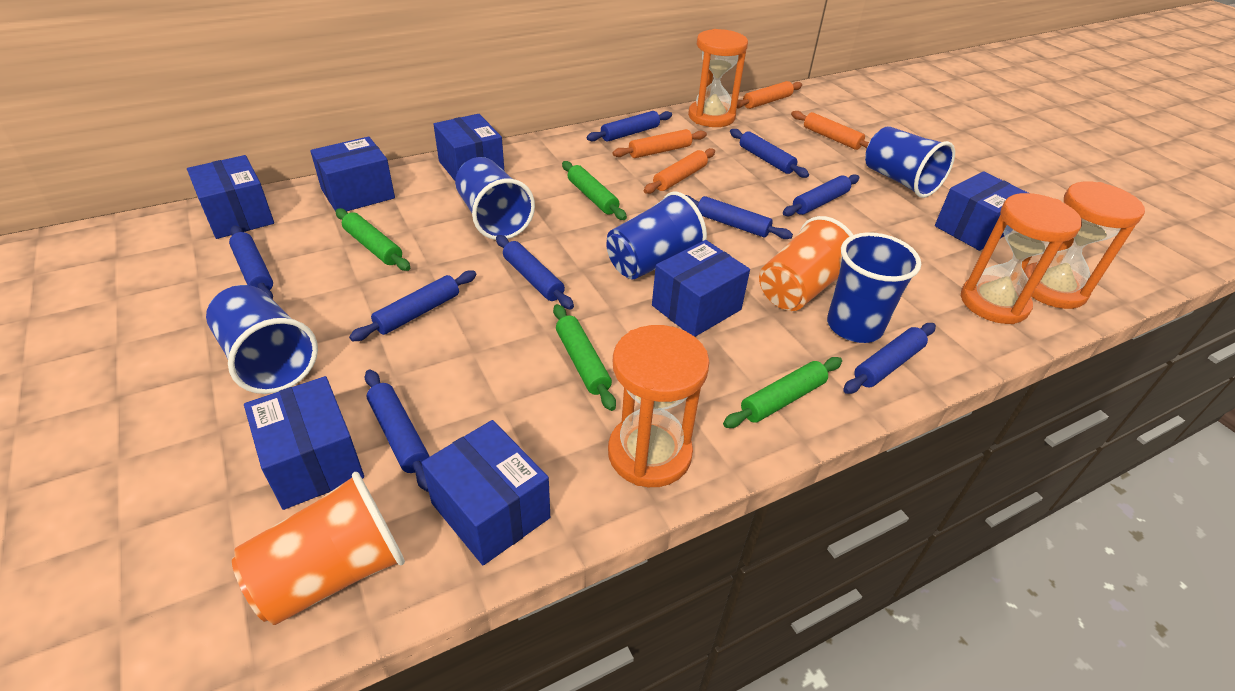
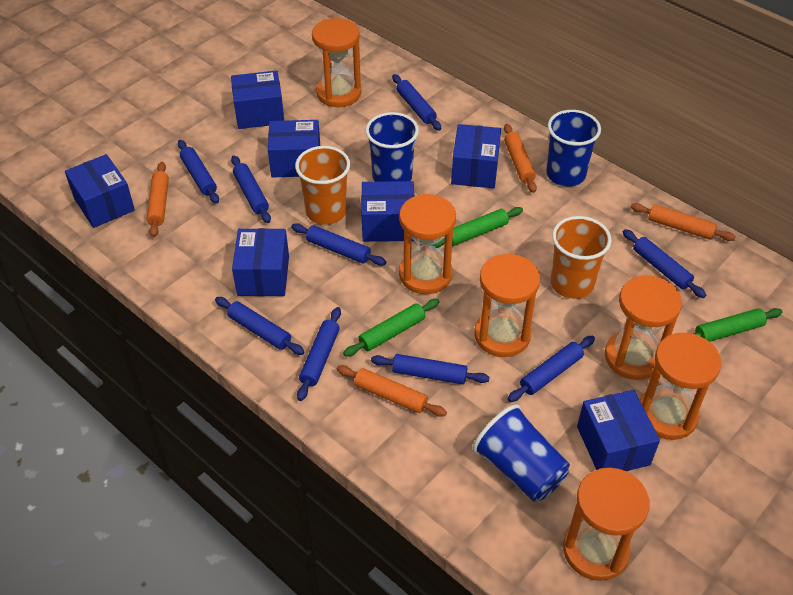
blue cup: [206,285,318,394] [455,157,535,240] [606,191,707,280] [827,232,921,343] [865,126,955,198] = 5 -> [365,112,419,182] [473,404,570,502] [546,110,601,186] = 3
green rolling pin: [336,208,410,271] [553,304,616,411] [562,161,627,220] [723,357,842,428] = 4 -> [343,299,439,357] [431,207,523,248] [693,308,783,342] = 3
orange hourglass: [608,325,710,487] [688,29,748,127] [961,193,1082,324] [1024,182,1145,309] = 4 -> [312,18,361,107] [399,194,456,294] [474,253,540,357] [563,468,649,581] [605,275,682,380] [640,333,721,440] = 6

